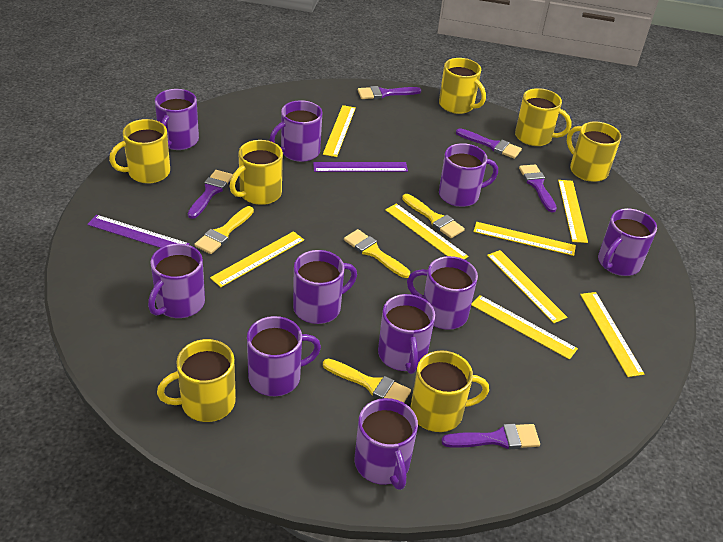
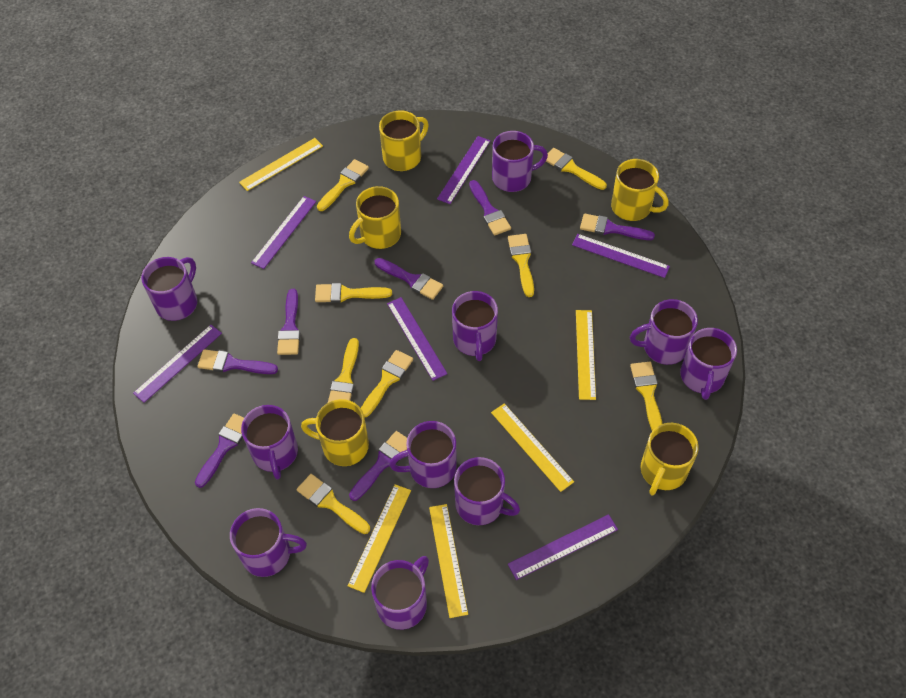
purple brush: [188,170,233,219] [358,86,421,99] [441,424,540,449] [456,128,522,159] [519,164,557,212] = 5 -> [195,413,244,488] [198,349,278,374] [277,289,300,355] [349,431,407,501] [375,258,443,300] [469,180,511,236] [580,214,655,240] = 7
purple ruler: [87,215,190,248] [313,162,408,172] = 2 -> [133,325,222,403] [251,196,316,269] [387,297,447,381] [437,136,491,204] [508,514,618,580] [572,234,670,278] = 6
yellow brush: [194,206,254,254] [323,359,411,403] [344,229,410,278] [402,194,465,238] = 4 -> [296,474,370,534] [315,283,392,303] [317,159,369,211] [328,338,359,403] [361,350,413,417] [508,234,534,297] [546,148,607,190] [630,362,663,431] = 8
yellow mug: [109,119,170,184] [157,339,236,422] [230,140,283,205] [411,350,489,432] [439,58,486,114] [515,88,572,146] [567,121,621,182] = 7 -> [301,399,369,466] [349,186,401,249] [379,110,429,171] [611,159,669,221] [640,423,699,495] = 5
yellow ruler: [210,231,304,287] [323,105,356,157] [385,204,468,259] [471,295,578,360] [473,222,576,256] [487,250,567,323] [558,180,588,243] [580,292,644,377] = 8 -> [239,138,323,191] [347,484,411,593] [429,504,468,618] [491,403,574,492] [576,310,596,400] = 5

